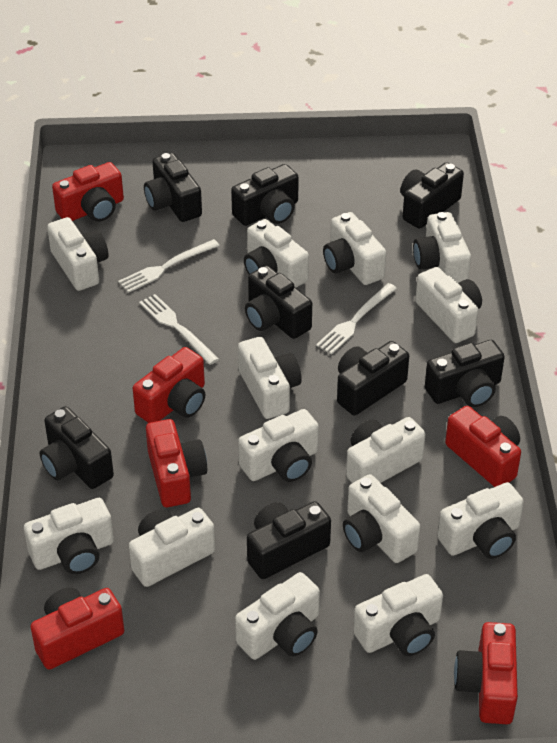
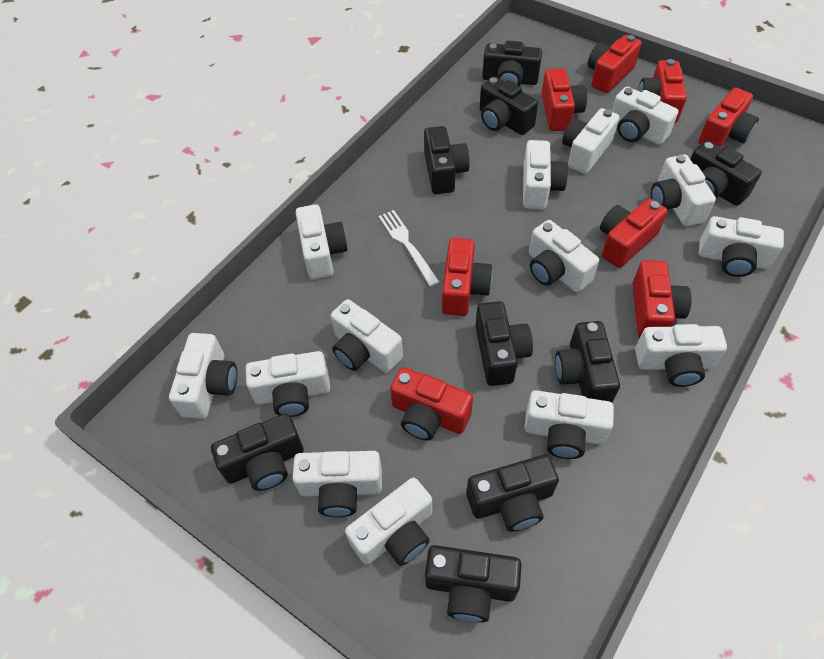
black camera: [40,406,114,489] [144,153,202,222] [231,164,299,226] [245,265,312,339] [247,501,331,579] [337,341,409,415] [400,162,464,229] [425,340,505,407] = 8 -> [211,413,304,491] [424,126,470,194] [425,545,522,622] [467,455,559,532] [475,301,533,386] [480,76,538,135] [482,41,542,86] [555,321,620,403] [690,140,762,206] = 9
red camera: [30,588,124,670] [52,162,124,222] [133,347,205,423] [146,419,207,507] [445,406,521,487] [454,622,518,724] = 6 -> [390,367,473,441] [442,238,493,316] [541,68,587,131] [588,35,642,93] [600,198,668,268] [632,260,692,339] [638,59,687,123] [698,87,759,147] = 8
white fork: [118,239,220,293] [139,294,219,365] [316,283,397,355] = 3 -> [379,210,439,287] = 1

